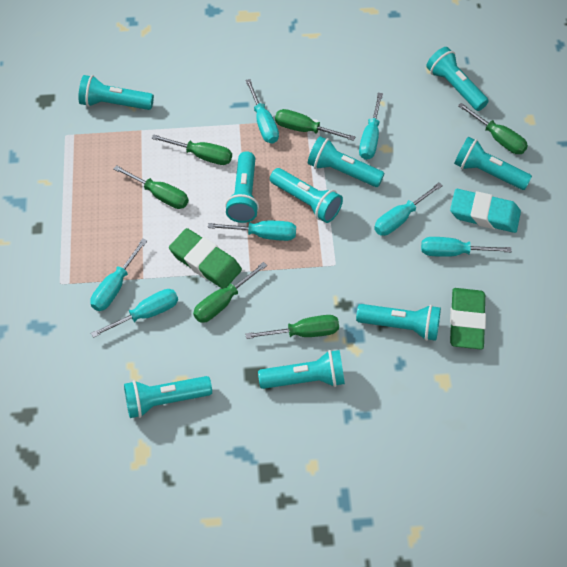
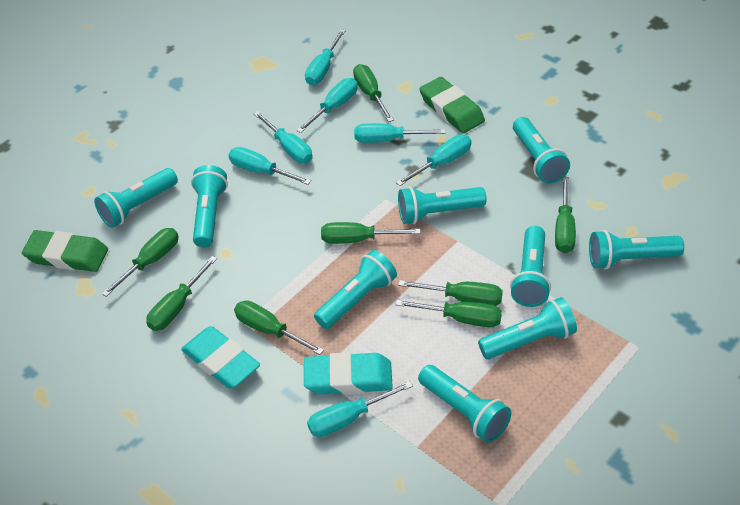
green screwdriver: [114,165,189,209] [151,134,232,165] [193,262,267,323] [245,315,339,339] [275,109,355,141] [458,103,528,154] = 6 -> [102,228,179,297] [146,256,217,331] [234,300,324,355] [321,222,420,244] [353,64,394,122] [396,300,502,327] [398,280,503,306] [555,177,576,253] = 8
turquoise eraser: [450,189,521,233] = 1 -> [181,326,260,389] [304,352,393,395] = 2

